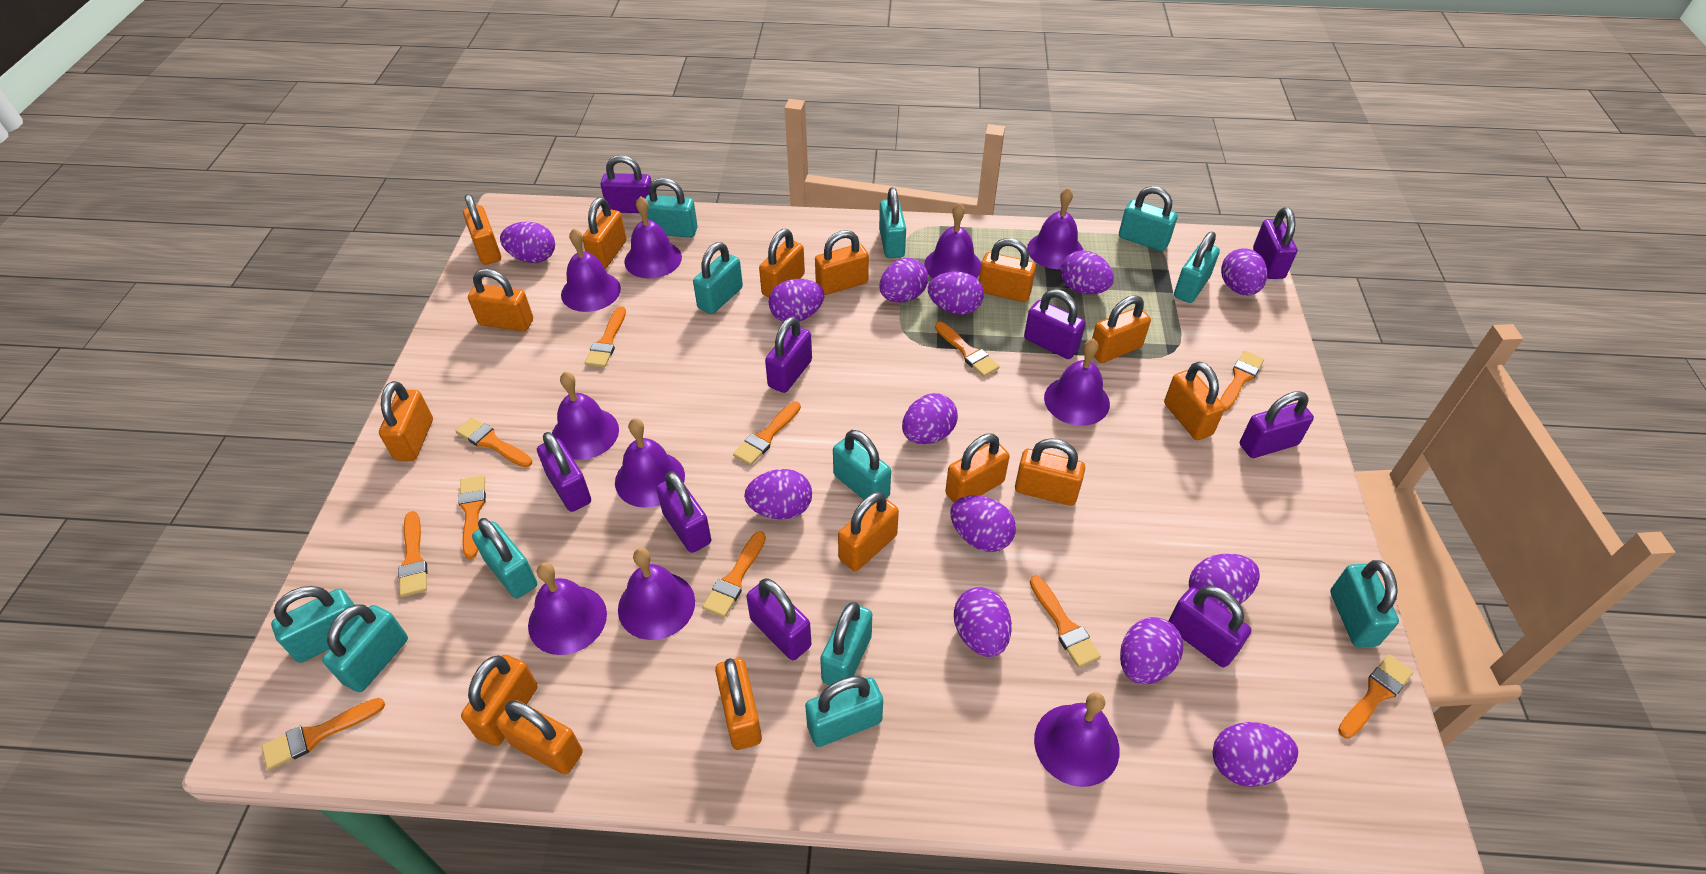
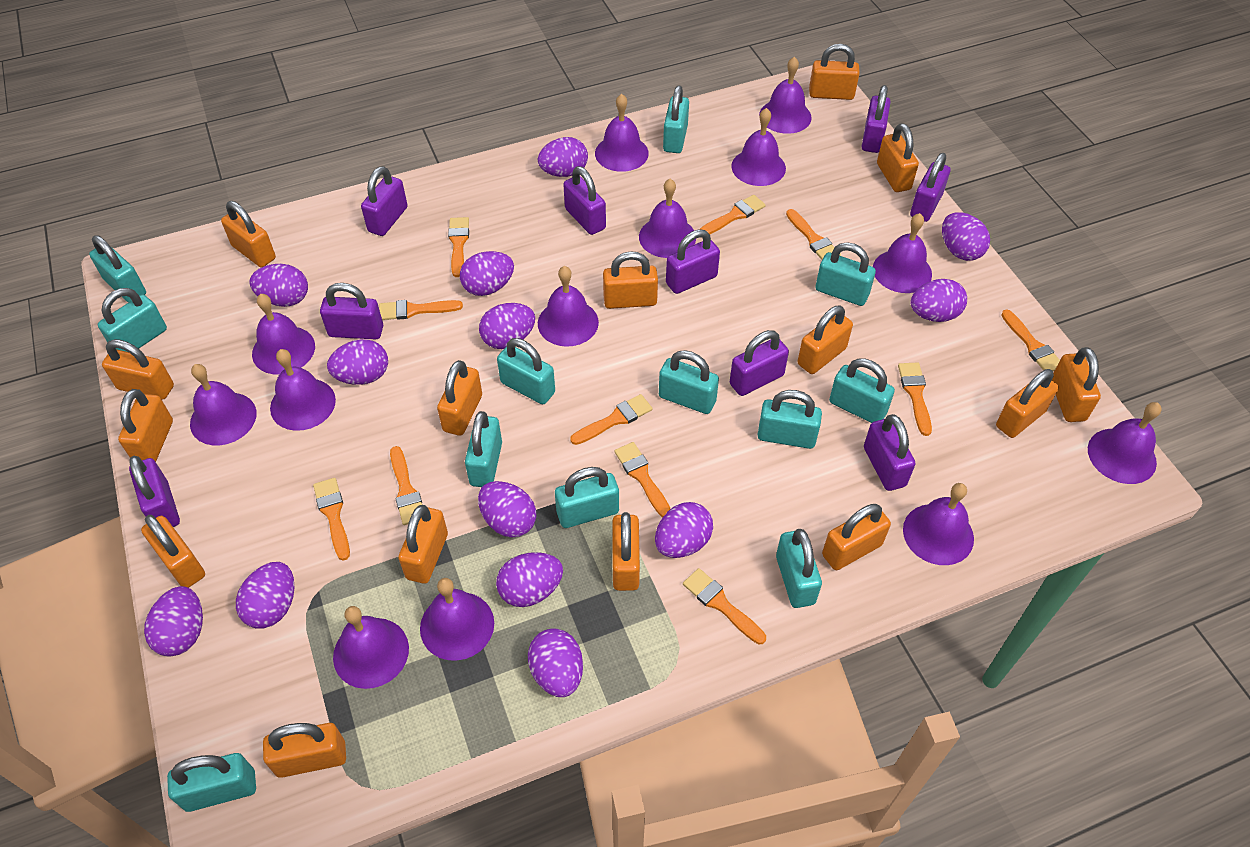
purple bell: [528,562,607,655] [552,372,619,460] [561,228,621,312] [615,418,685,508] [618,548,695,640] [624,196,682,278] [924,202,981,278] [1027,188,1083,269] [1034,692,1120,787] [1044,339,1110,426] = 10 -> [190,364,257,445] [252,294,315,375] [270,349,336,431] [333,606,409,689] [420,578,494,661] [538,266,599,347] [595,94,649,172] [639,179,696,258] [731,108,786,186] [759,57,812,134] [873,213,932,293] [903,483,974,565] [1088,402,1161,484] = 13

